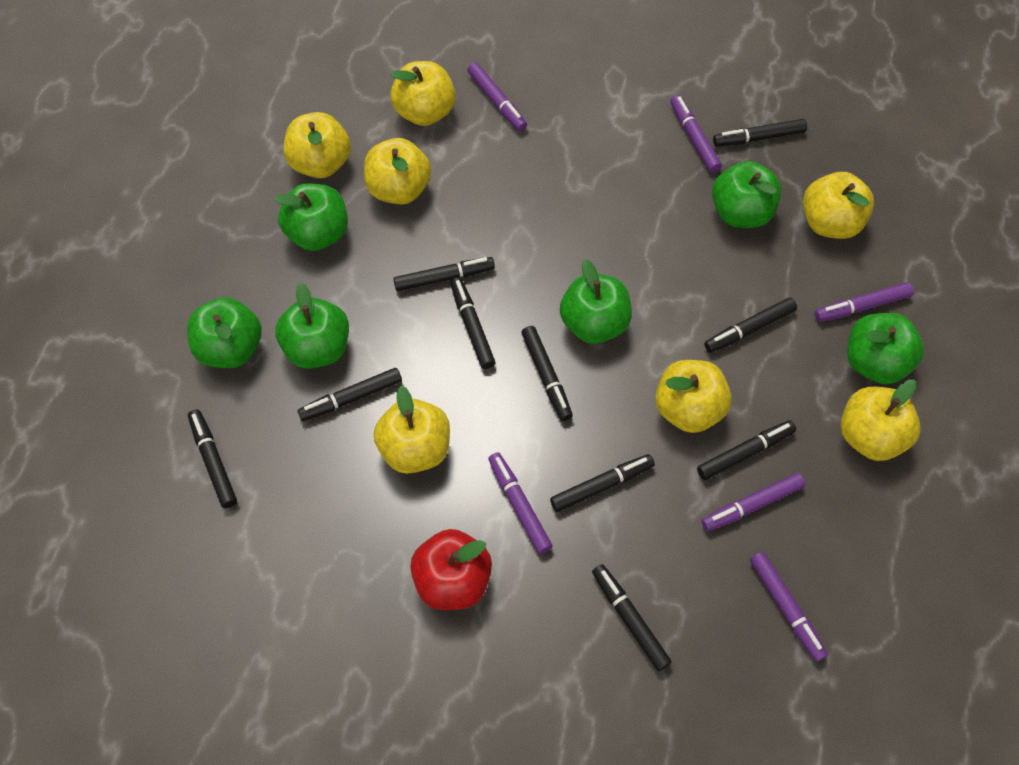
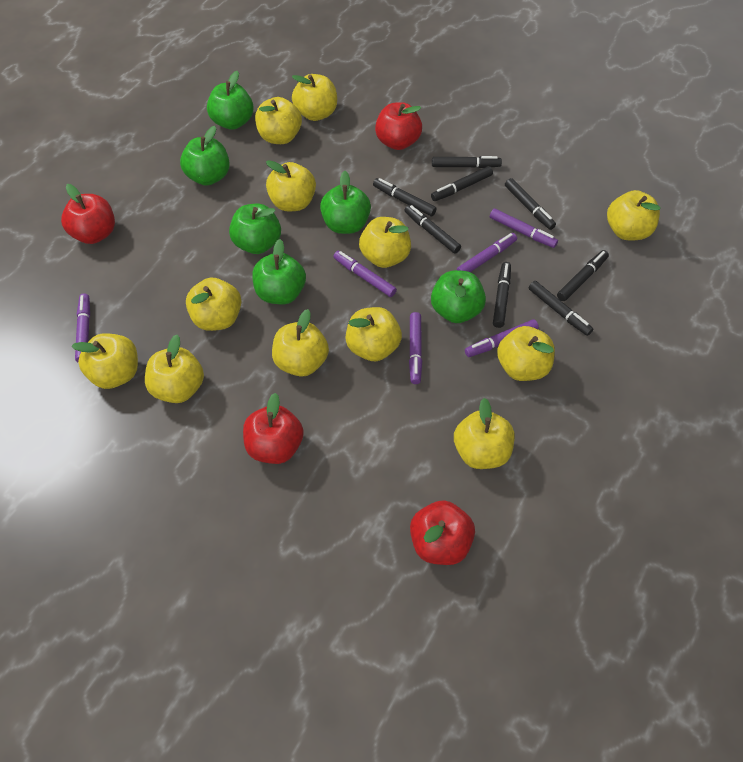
black marker: [188,409,237,508] [297,368,402,421] [393,257,495,291] [450,277,495,369] [521,326,573,421] [550,454,655,512] [592,564,672,671] [697,420,796,480] [704,298,797,353] [713,119,807,147] = 10 -> [373,178,437,216] [405,205,461,254] [431,166,493,201] [432,156,502,168] [493,262,511,328] [505,178,556,230] [529,281,593,336] [557,250,609,301] = 8
red apple: [410,529,492,610] = 1 -> [61,184,115,244] [243,393,304,464] [375,102,422,150] [410,500,475,565] = 4
yellow apple: [284,112,351,178] [364,138,431,205] [374,386,450,474] [390,61,456,126] [655,360,732,433] [803,172,874,239] [841,379,921,461] = 7 -> [72,333,138,389] [145,335,204,403] [186,278,241,331] [255,97,302,144] [266,160,316,211] [272,309,329,377] [292,74,337,121] [346,307,402,361] [359,217,411,268] [454,398,514,469] [497,326,555,381] [607,190,660,240] = 12

